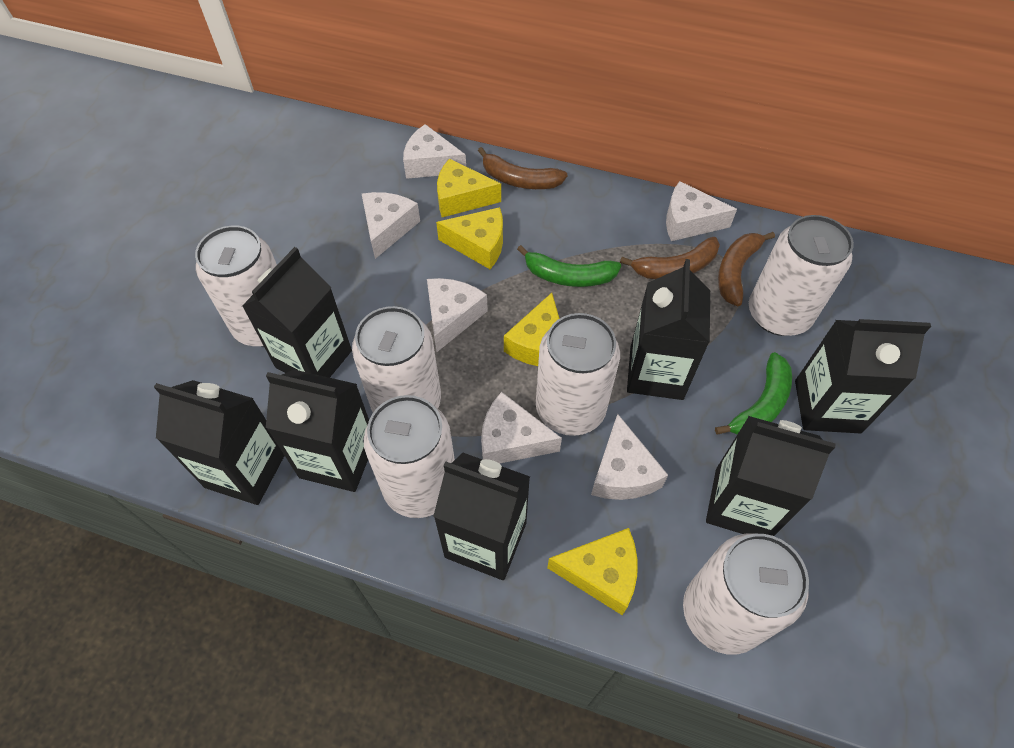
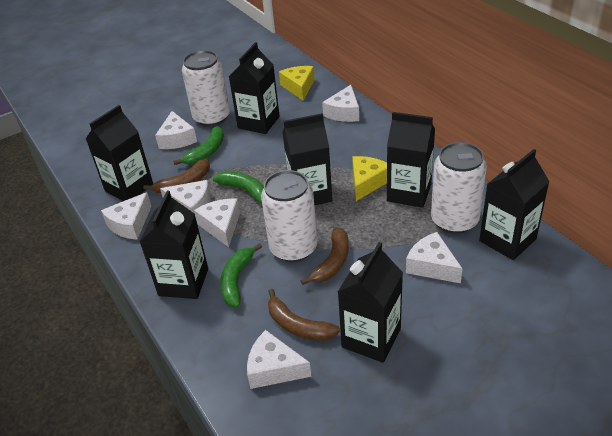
green banana: [517,245,621,287] [715,352,792,434] = 2 -> [173,126,224,165] [213,171,264,209] [220,243,262,308] = 3
white can: [195,226,277,346] [352,306,441,412] [364,395,455,518] [536,313,620,436] [683,534,809,655] [749,215,854,336] = 6 -> [182,50,230,126] [261,170,318,262] [431,142,487,233] = 3
white cheese: [362,192,420,259] [403,124,466,179] [427,278,488,352] [481,392,562,464] [591,414,668,500] [666,181,737,241] = 6 -> [101,192,152,240] [155,111,197,149] [160,180,211,221] [194,199,240,247] [247,330,312,389] [322,85,359,122] [406,232,463,283] = 7
yellow cheese: [436,207,503,269] [437,159,501,217] [504,293,559,366] [547,528,638,616] = 4 -> [279,66,315,101] [352,156,387,201] = 2

